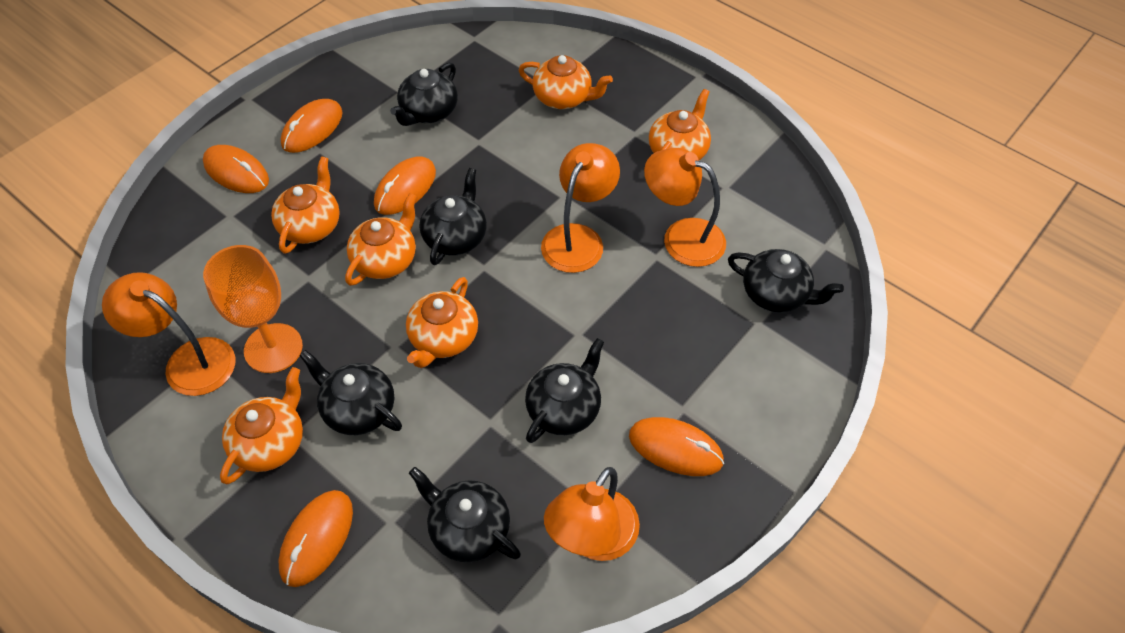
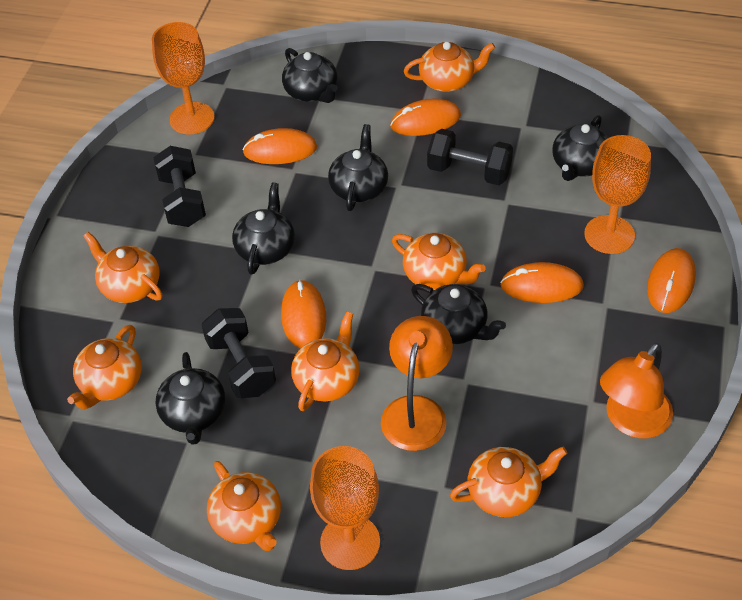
black dumbbell: none = 0 -> [153,146,206,227] [202,308,276,398] [427,129,513,185] = 3
orange goblet: [203,245,303,373] = 1 -> [152,22,215,134] [310,446,380,570] [584,135,651,254] = 3
orange lamp: [102,272,235,396] [541,143,620,273] [544,467,640,561] [644,148,726,267] = 4 -> [381,316,453,451] [600,343,673,438] = 2
orange teapot: [220,367,303,484] [271,156,340,254] [345,193,417,286] [406,277,478,368] [519,55,613,109] [649,89,711,160] = 6 -> [67,325,142,410] [83,232,163,303] [207,461,281,551] [291,311,360,411] [392,233,486,290] [404,42,495,92] [450,447,567,517] = 7

